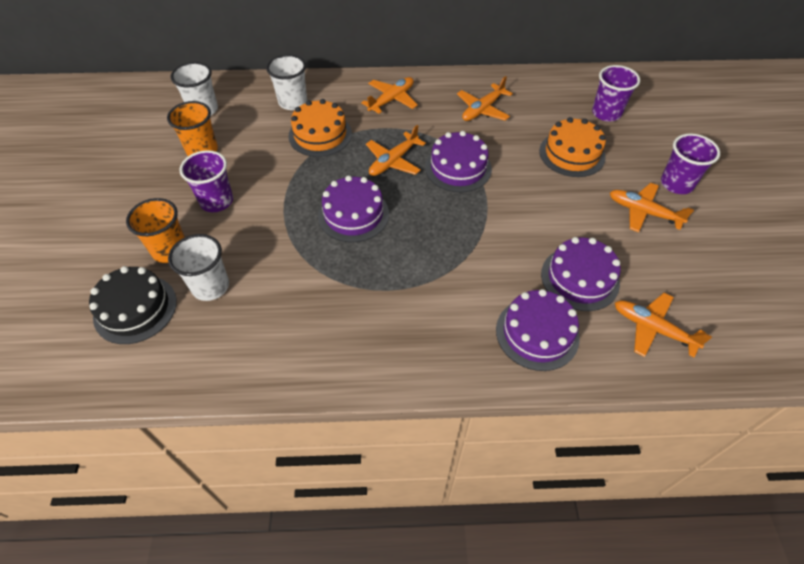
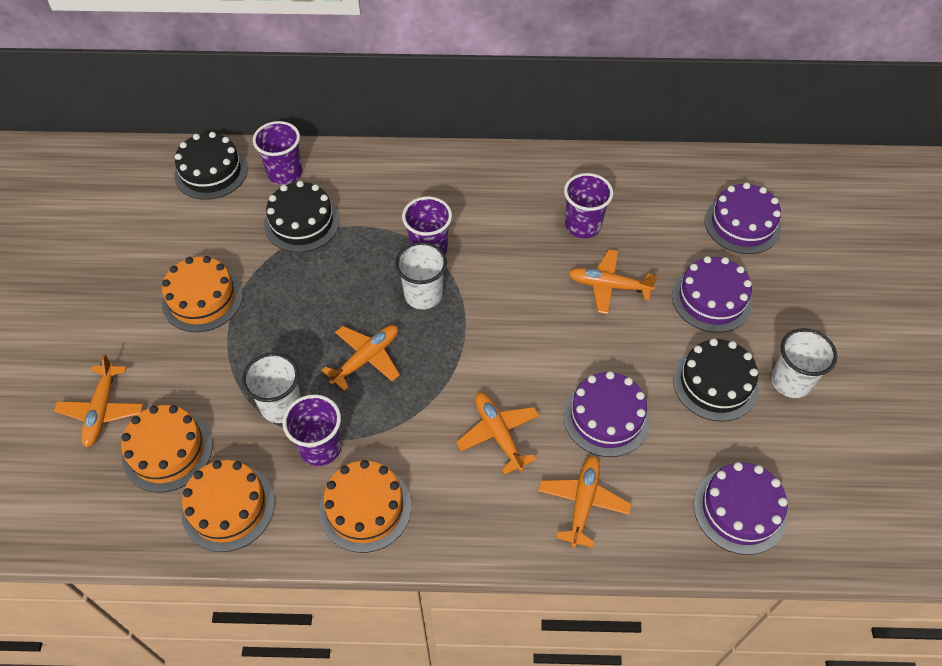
black cake: [89,266,177,344] = 1 -> [174,132,248,200] [264,181,340,252] [673,338,759,421] = 3
orange cake: [288,99,352,157] [539,117,606,177] = 2 -> [121,405,213,492] [162,256,243,332] [181,460,275,552] [319,460,411,553] = 4
orange cup: [126,198,185,263] [167,101,218,156] = 2 -> none = 0
purple cup: [179,150,233,212] [592,65,640,122] [661,133,720,194] = 3 -> [253,121,302,185] [283,394,342,466] [402,196,452,254] [564,173,613,238] = 4

